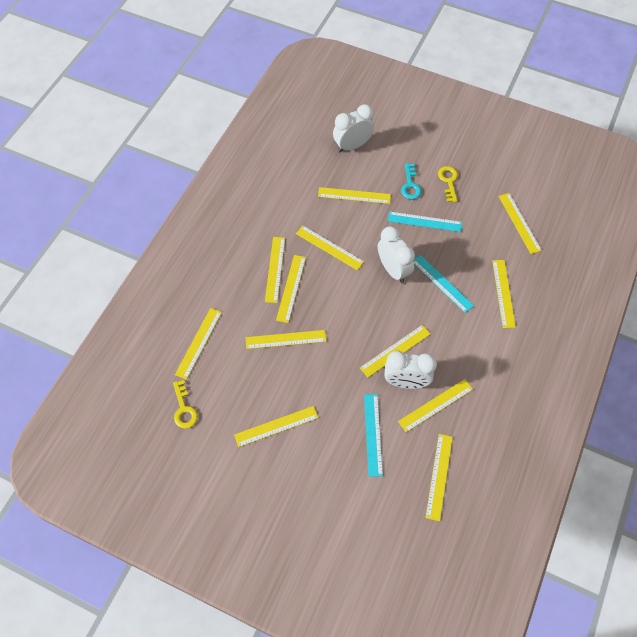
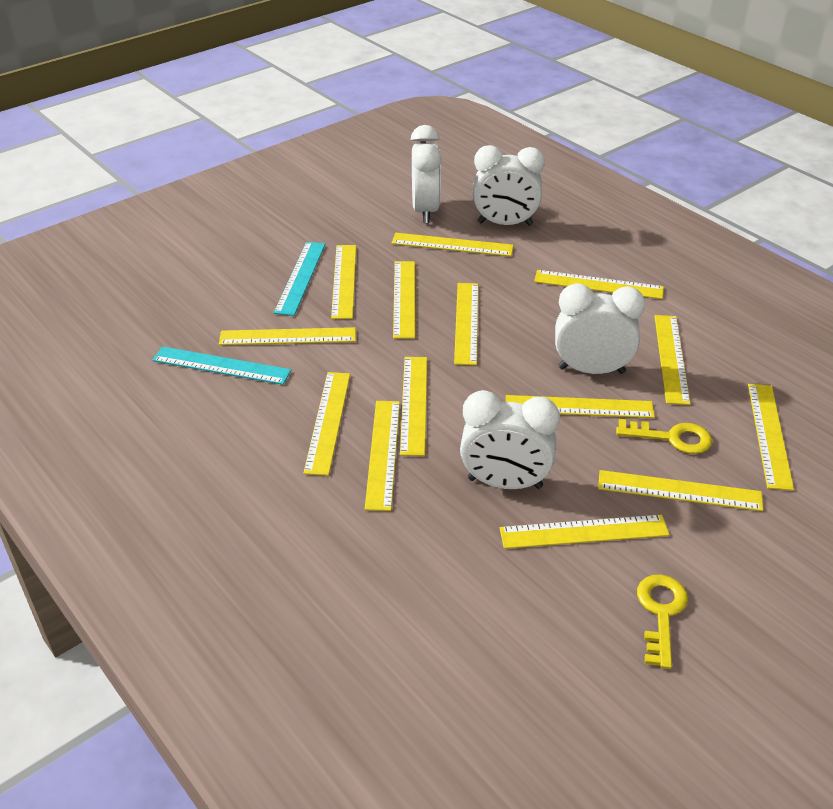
turquoise key: [401,163,422,199] = 1 -> none = 0
turquoise ruler: [364,394,383,477] [388,211,462,232] [413,255,474,313] = 3 -> [153,346,291,385] [274,242,325,316] = 2
white clock: [333,104,374,153] [378,226,415,283] [384,351,437,389] = 3 -> [411,125,442,223] [460,390,560,489] [473,145,545,226] [555,283,645,374] = 4
yellow ruler: [175,308,222,380] [234,406,319,447] [246,330,327,349] [265,237,285,303] [276,255,306,323] [296,226,364,270] [318,187,391,204] [360,325,430,378] [398,379,473,432] [425,434,453,521] [492,260,516,328] [499,193,542,254] = 12 -> [219,327,356,345] [303,372,350,476] [331,245,356,319] [365,401,400,511] [391,233,514,256] [393,261,415,339] [400,357,427,456] [454,283,478,365] [500,515,670,549] [506,395,655,418] [534,270,664,299] [598,470,763,511] [655,315,690,405] [748,384,794,491] = 14

